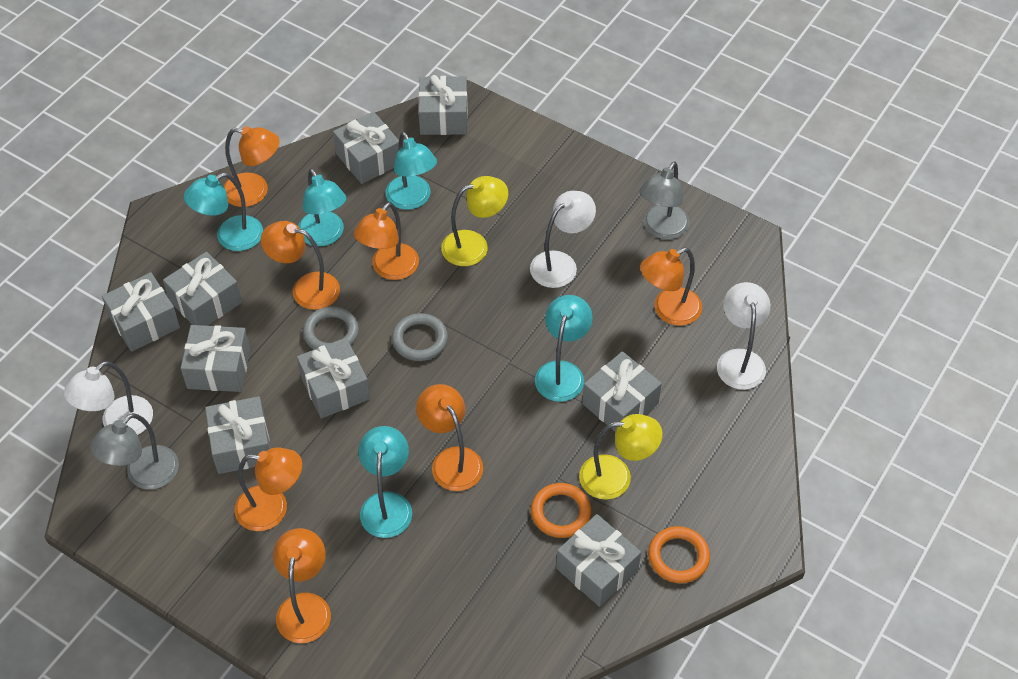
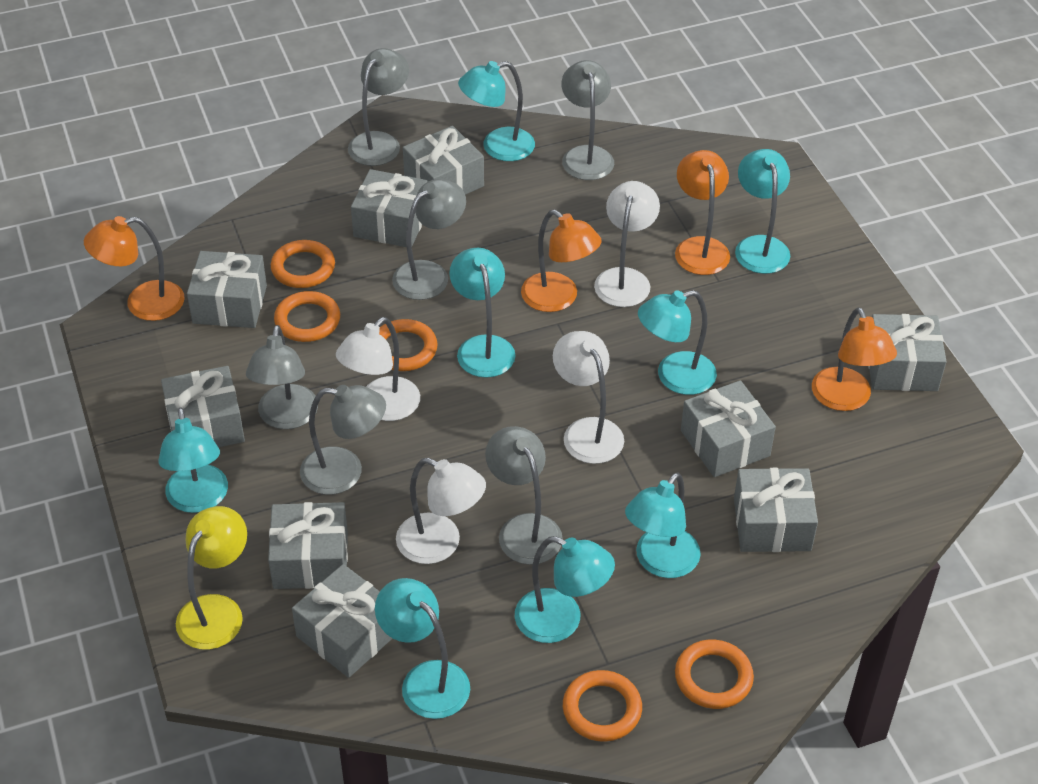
grey lamp: [90,413,179,490] [639,161,689,240] = 2 -> [246,325,318,429] [300,385,386,495] [348,48,409,166] [392,179,466,300] [485,426,563,565] [561,60,614,180] = 6
grey ring: [303,306,359,350] [392,313,448,361] = 2 -> none = 0
orange lamp: [224,126,279,207] [235,447,302,531] [261,221,340,310] [273,528,331,643] [354,202,419,280] [416,384,483,491] [640,248,702,326] = 7 -> [84,216,185,321] [521,210,602,312] [675,150,730,275] [812,307,897,411] = 4
orange ring: [531,483,591,538] [648,526,710,583] = 2 -> [271,240,335,288] [274,291,340,342] [379,319,438,371] [563,670,642,742] [675,640,754,709] = 5
turquoise lamp: [184,173,263,251] [298,168,346,246] [358,426,412,538] [386,132,437,210] [535,295,593,402] = 5 -> [158,407,228,513] [375,578,470,719] [449,248,515,378] [458,61,535,161] [515,536,615,643] [625,472,701,578] [638,290,717,395] [735,149,790,274] = 8
white lamp: [64,361,153,435] [530,191,596,288] [717,282,770,390] = 3 -> [336,317,420,421] [396,458,486,564] [553,331,624,464] [594,181,660,307] = 4
yellow lamp: [441,176,508,266] [579,414,663,500] = 2 -> [176,506,247,650] = 1

